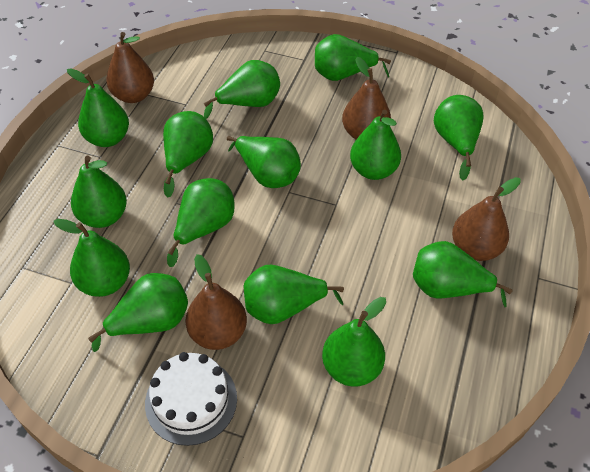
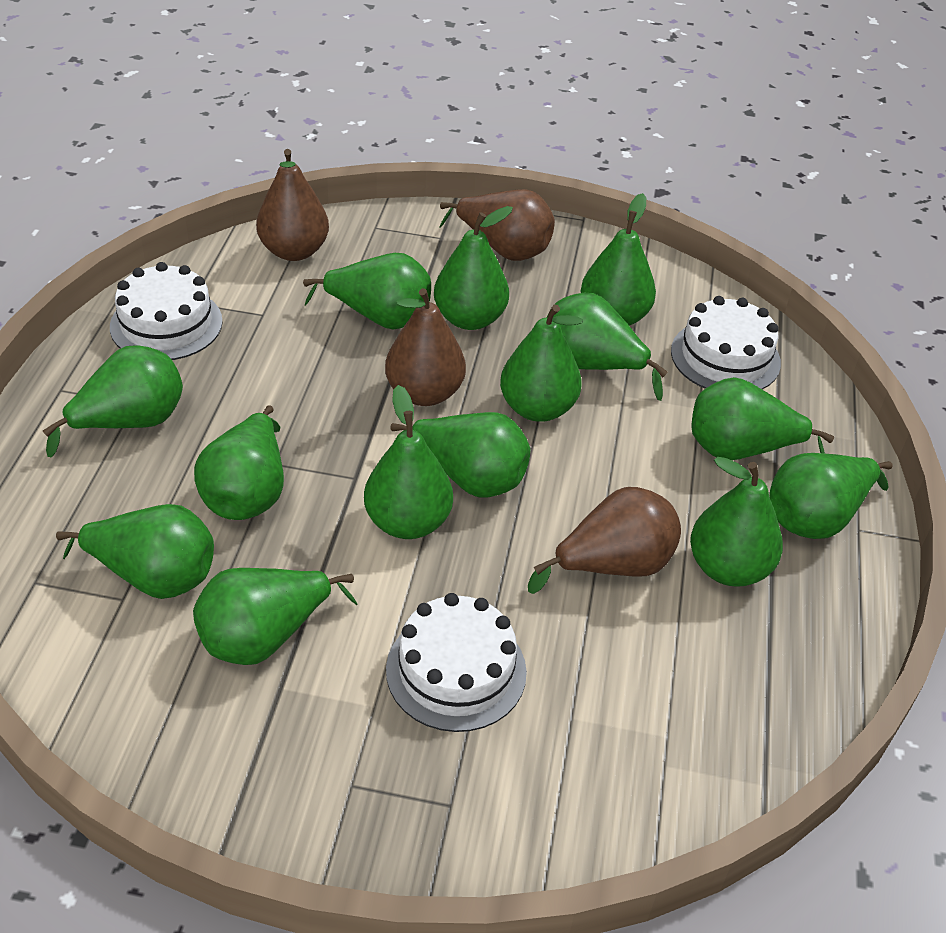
white cake: [145,352,237,446] = 1 -> [110,262,223,360] [386,593,527,732] [671,296,781,389] = 3

